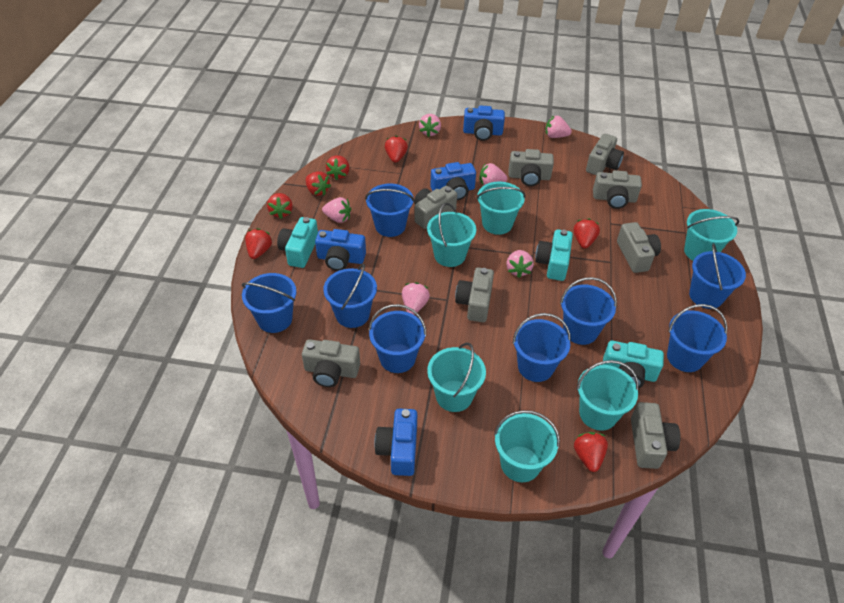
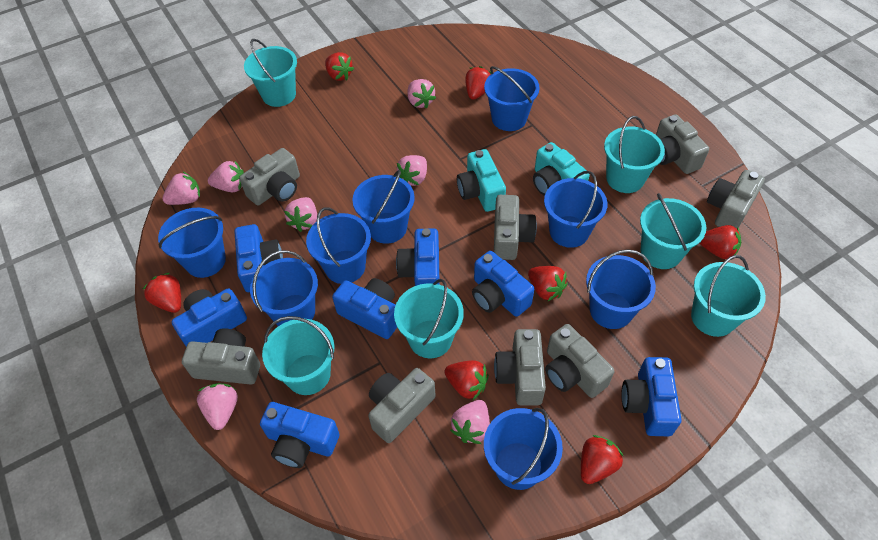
blue camera: [315,229,366,271] [374,409,417,476] [430,162,476,200] [463,105,505,141] = 4 -> [171,288,247,347] [234,224,283,292] [260,402,339,468] [332,278,397,339] [396,228,440,286] [472,251,534,317] [621,357,681,436] = 7
pink strawberry: [322,197,351,223] [402,282,430,315] [419,114,441,137] [480,163,507,186] [506,250,534,278] [545,115,572,138] = 6 -> [162,172,200,205] [197,383,238,430] [208,161,244,192] [284,197,317,232] [397,155,427,186] [408,79,436,109] [450,400,490,444] = 7
turquoise camera: [277,217,318,268] [535,229,573,281] [603,341,664,388] = 3 -> [457,149,506,212] [533,142,590,196] = 2

